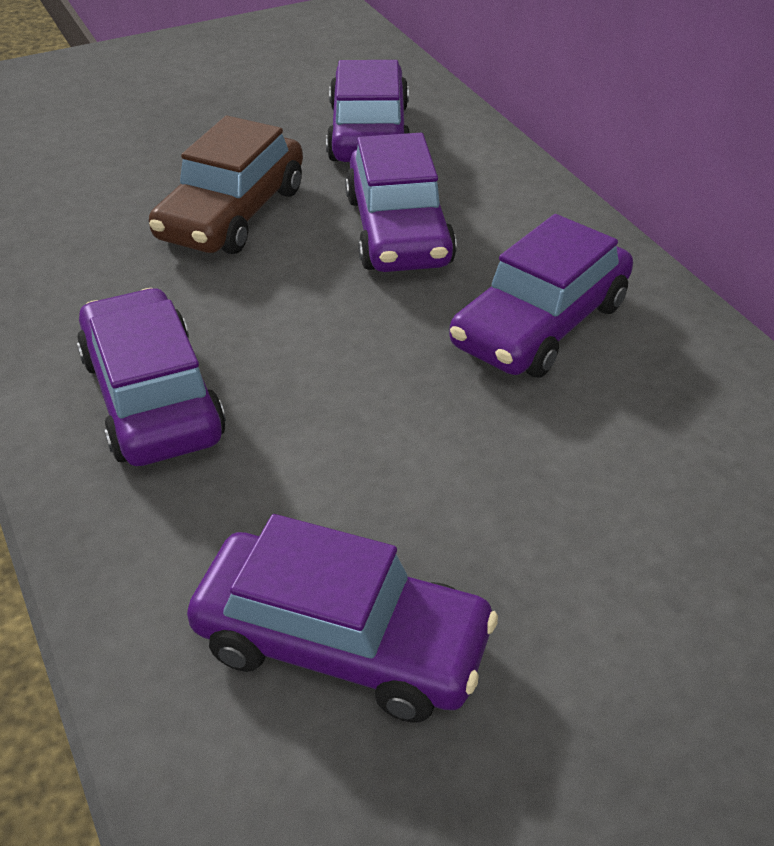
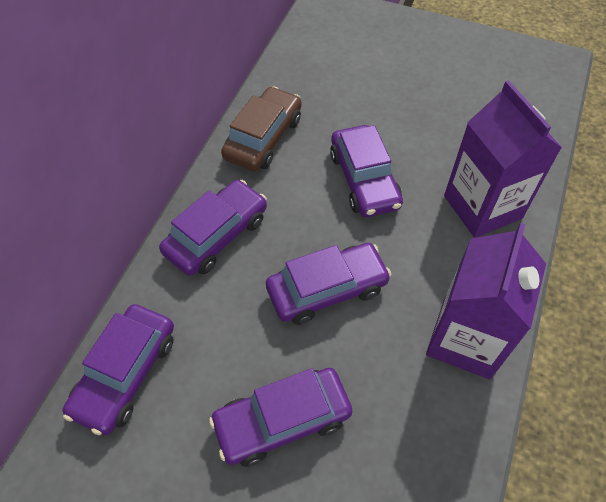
purple carton: none = 0 -> [426,223,546,379] [444,80,562,238] = 2

